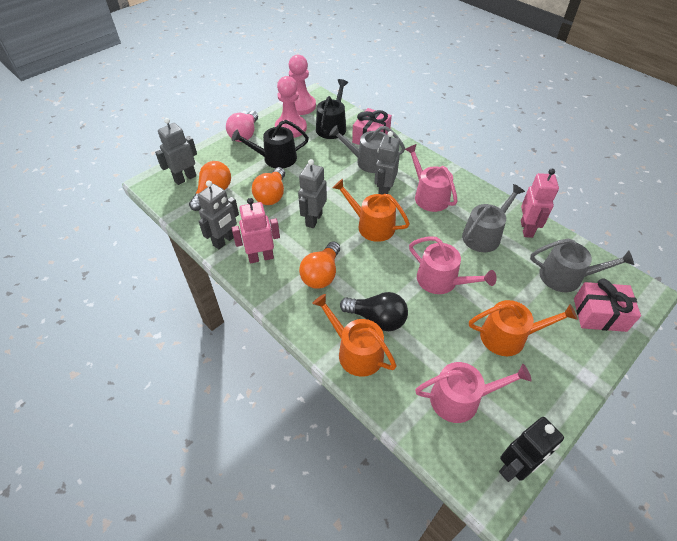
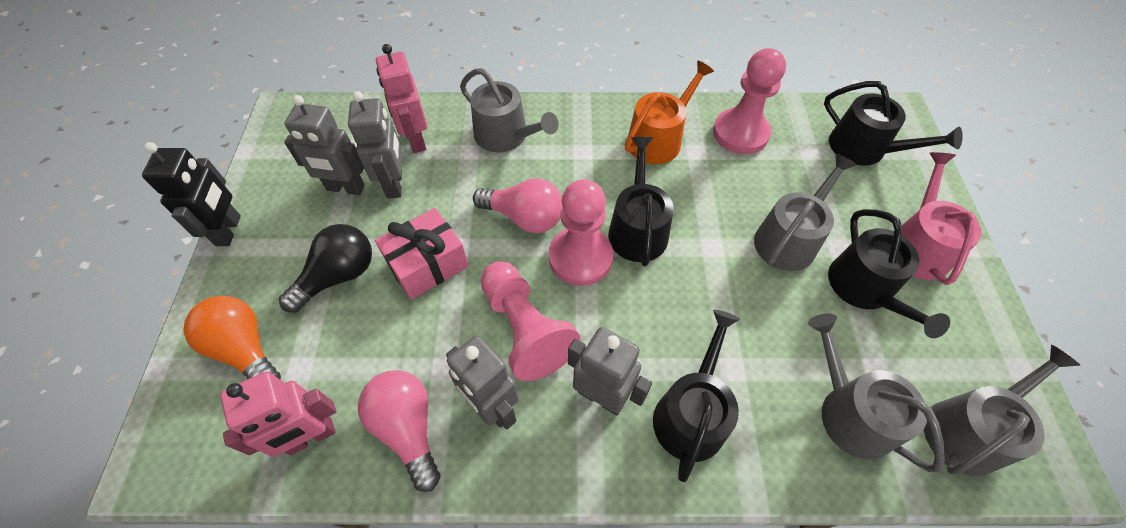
black watering can: [232,120,309,168] [316,79,348,139] = 2 -> [608,137,674,266] [653,310,740,482] [824,81,963,166] [828,209,950,338] = 4
grey watering can: [329,125,405,173] [462,184,525,252] [530,238,634,292] = 3 -> [460,68,559,152] [754,154,857,271] [808,313,945,472] [924,345,1081,476] = 4
orange light bulb: [189,161,231,211] [252,167,285,205] [299,241,340,289] = 3 -> [183,296,281,379] = 1
orange watering can: [312,294,397,377] [333,179,410,242] [469,300,578,356] = 3 -> [625,60,714,164] = 1
pink gift: [352,108,392,145] [574,278,641,332] = 2 -> [375,208,469,300] = 1
pink light bulb: [226,111,258,142] = 1 -> [358,370,440,492] [473,178,562,233] = 2
pink pawn: [275,76,307,138] [289,54,316,115] = 2 -> [481,261,581,381] [549,179,613,286] [713,48,786,154] = 3
pink watering can: [405,144,458,212] [409,236,497,294] [415,362,532,423] = 3 -> [902,152,982,285] = 1

